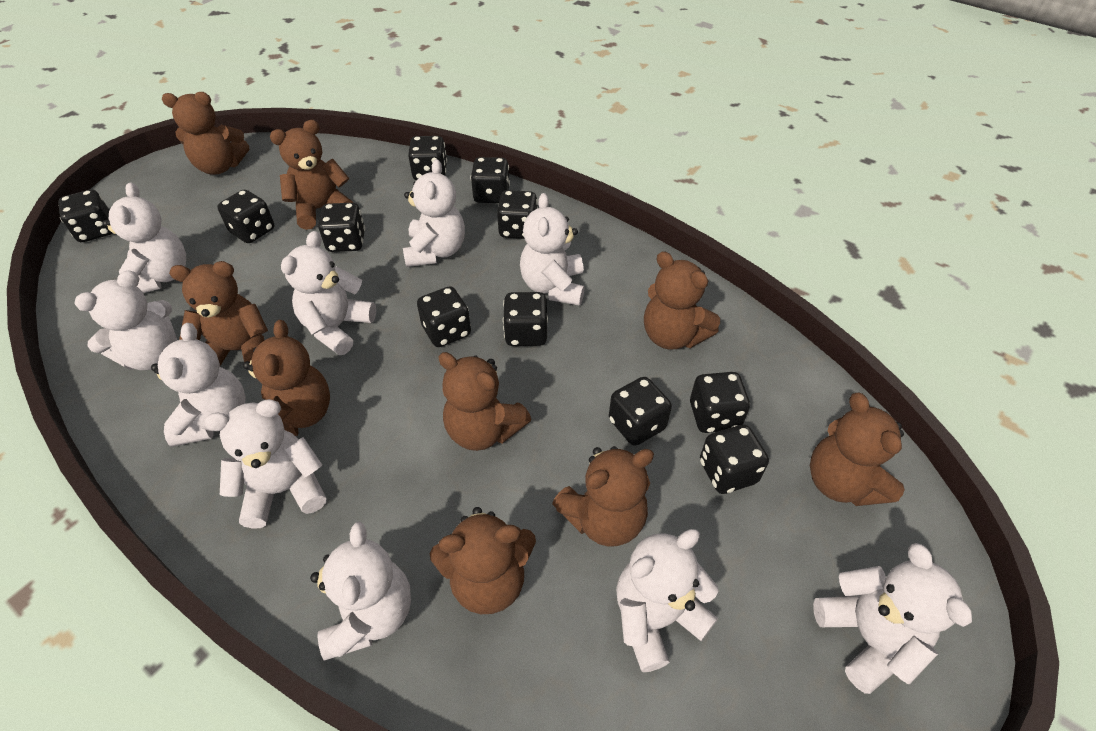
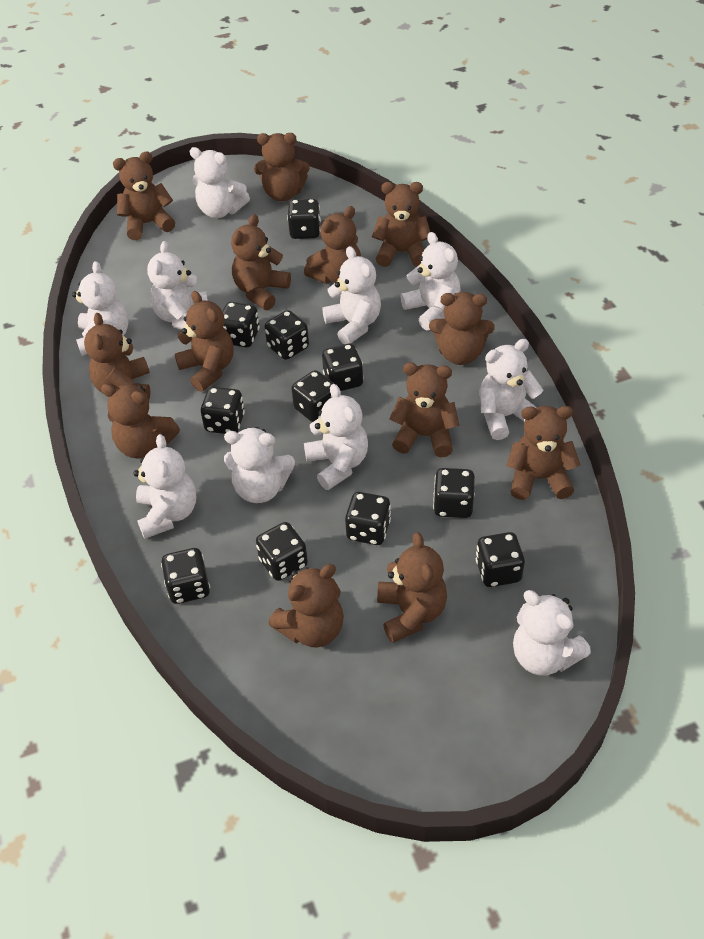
brown teddy bear: [162,92,249,175] [169,261,268,366] [243,320,330,436] [270,120,353,230] [430,507,536,614] [438,352,531,451] [552,446,654,547] [644,251,720,349] [810,393,905,506] = 9 -> [84,313,150,399] [101,384,180,459] [113,151,175,240] [175,291,234,392] [231,214,291,310] [254,133,310,201] [268,564,344,647] [304,206,361,284] [372,182,430,267] [377,532,447,643] [389,362,460,458] [429,292,495,365] [506,406,580,500] = 13

